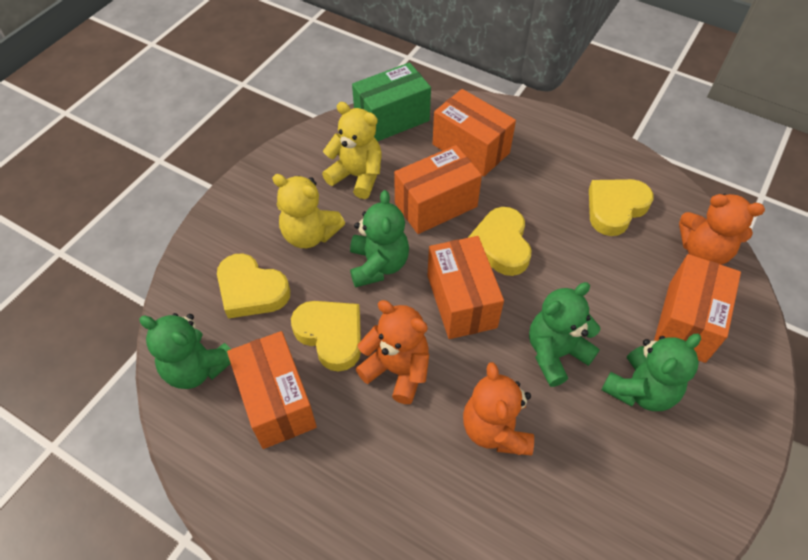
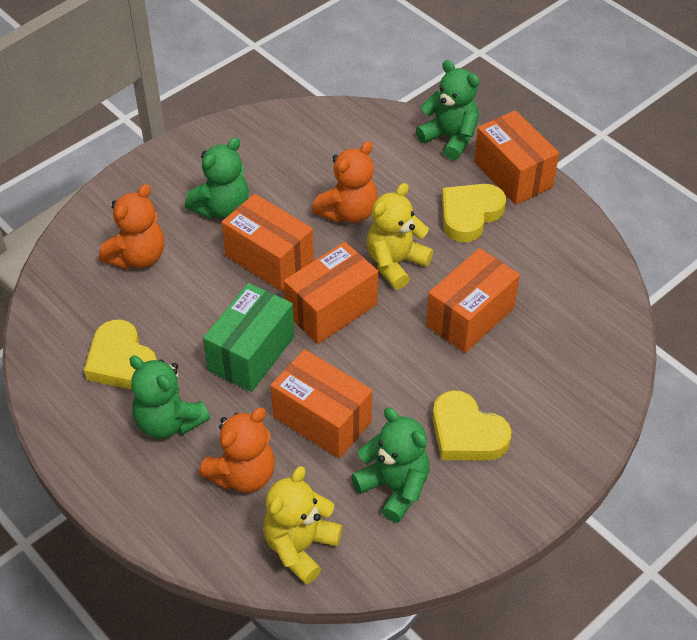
yellow heart: [217,253,290,319] [291,301,361,372] [468,207,531,276] [589,179,654,236] = 4 -> [84,320,157,389] [433,390,512,460] [442,184,506,243] = 3

